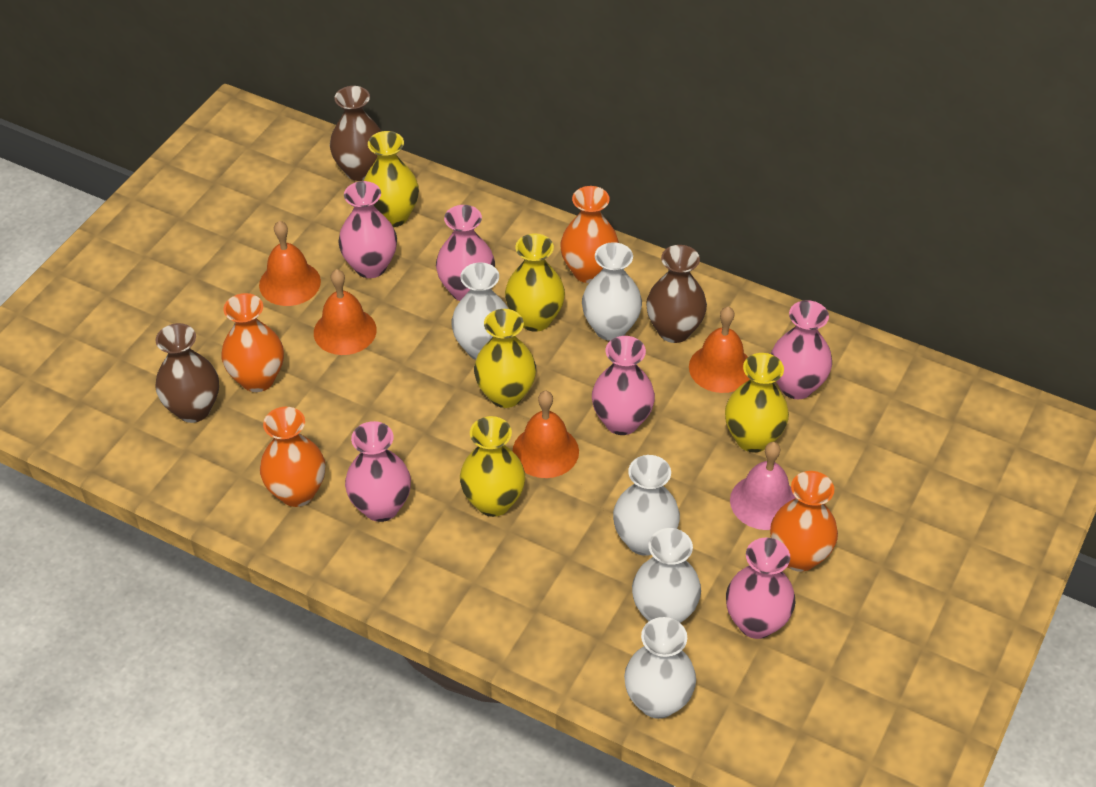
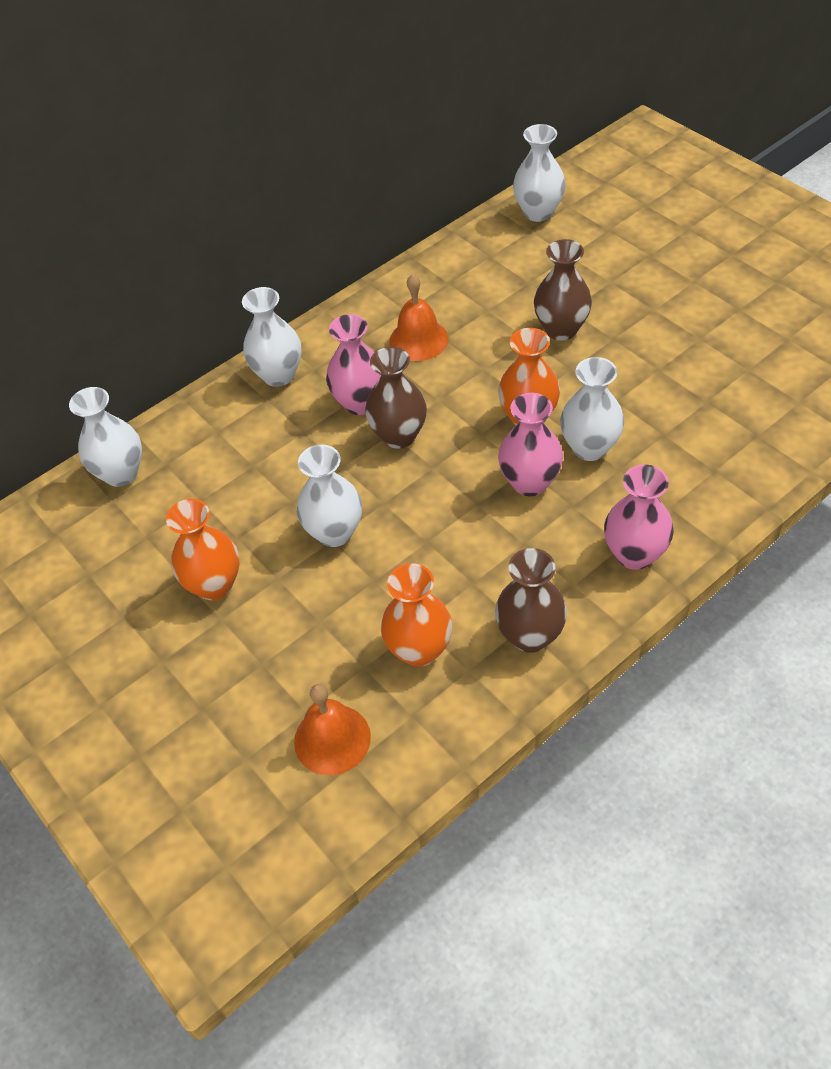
orange bell: [259,221,321,306] [314,269,377,355] [513,391,579,478] [689,306,750,393] = 4 -> [294,684,371,775] [389,274,448,361] = 2
orange vase: [221,293,284,392] [260,407,325,507] [560,186,619,283] [770,471,838,572] = 4 -> [166,499,240,600] [381,563,452,667] [498,328,560,426] = 3
pink bell: [730,442,796,530] = 1 -> none = 0
pink vase: [338,181,397,278] [345,421,411,522] [436,205,495,301] [592,336,655,435] [726,538,795,639] [771,300,832,399] = 6 -> [326,314,381,415] [498,393,563,496] [604,464,674,570] = 3
yellow vase: [364,131,419,227] [460,416,525,517] [474,309,536,408] [505,233,565,332] [725,353,789,453] = 5 -> none = 0

